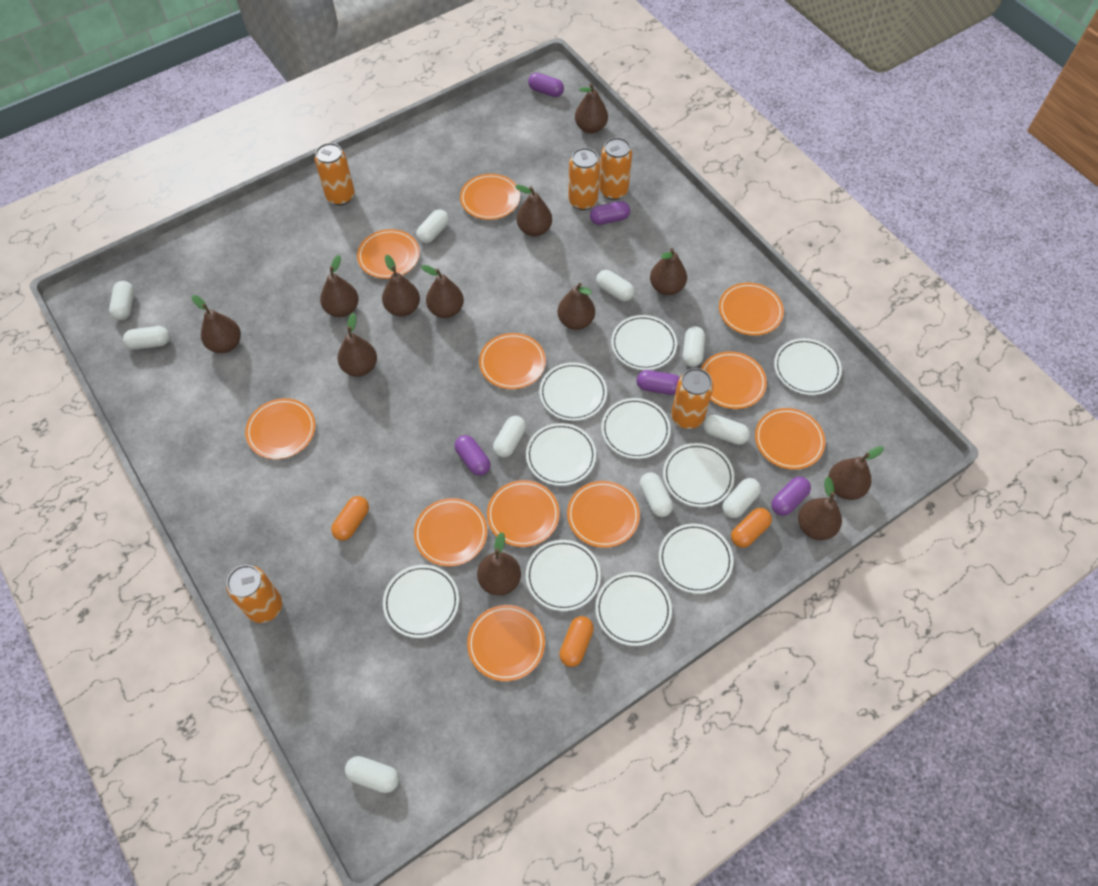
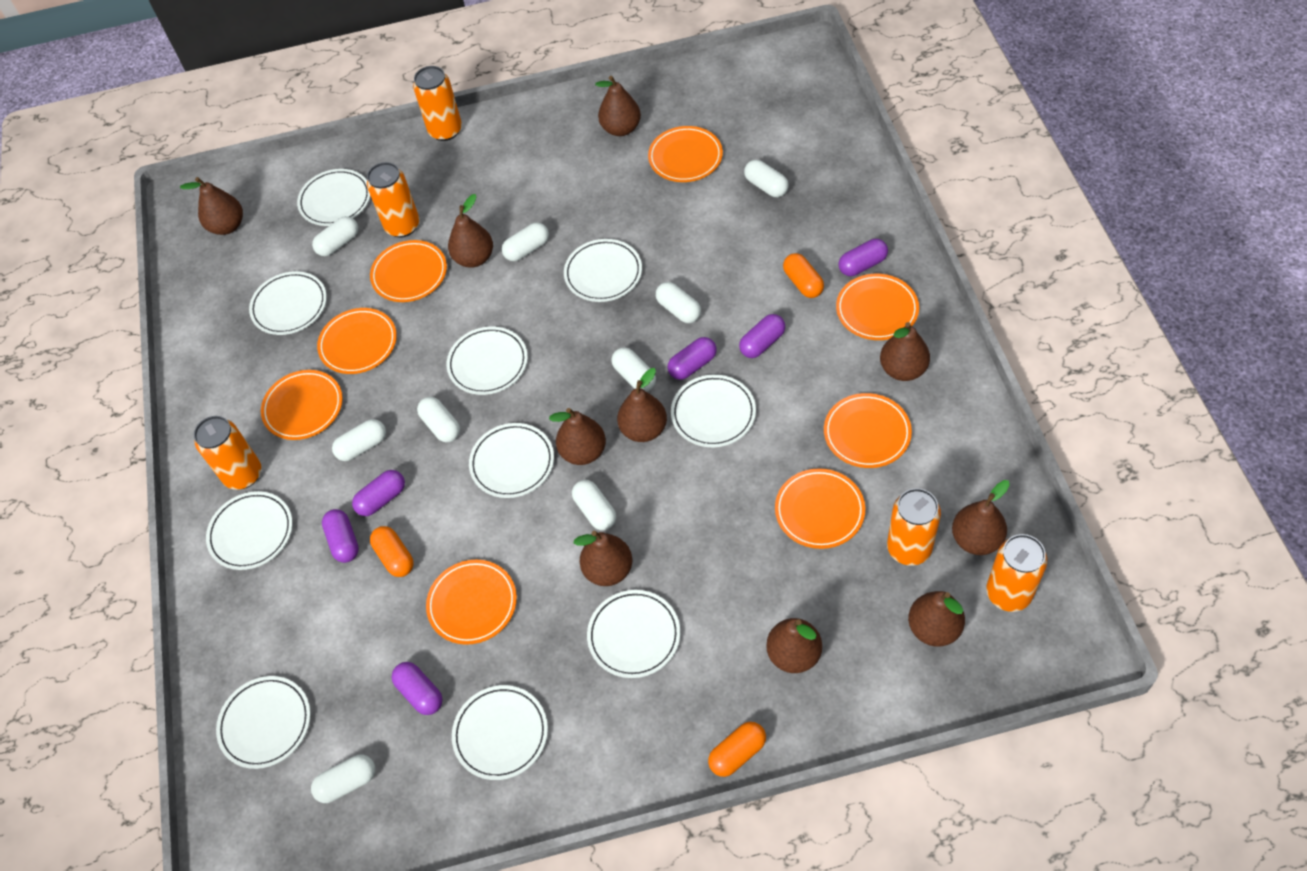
brown pear: [191,295,241,353] [320,255,359,317] [338,313,377,377] [382,255,420,317] [421,265,464,318] [477,532,521,596] [515,185,552,237] [557,283,595,330] [575,83,608,134] [650,248,687,295] [798,476,842,540] [828,446,884,500] = 12 -> [180,177,243,235] [448,194,493,268] [549,408,606,465] [574,531,632,586] [595,76,641,136] [617,368,667,442] [766,618,822,673] [880,322,930,381] [908,591,965,646] [952,480,1010,555] = 10
orange plate: [245,398,315,459] [357,229,420,279] [414,498,487,566] [460,174,520,220] [467,605,545,681] [479,333,546,389] [487,480,560,547] [567,481,640,548] [701,351,767,409] [719,283,784,336] [755,408,825,470] = 11 -> [261,370,343,440] [317,308,397,374] [370,240,447,302] [426,560,517,645] [648,126,723,182] [775,468,865,549] [824,393,912,468] [836,274,919,340] = 8
purple capsule: [455,435,491,476] [528,73,564,97] [590,201,630,225] [637,370,680,395] [771,477,811,516] = 5 -> [322,509,359,563] [352,470,405,516] [391,662,443,715] [668,337,717,380] [739,314,785,358] [838,239,888,276] = 6
white capsule: [109,281,134,320] [123,326,170,349] [345,756,399,793] [416,209,449,243] [493,416,526,458] [596,270,635,301] [640,472,673,517] [683,326,705,367] [704,415,750,445] [722,478,761,518] = 10 -> [311,755,375,803] [312,216,358,256] [332,419,386,461] [417,397,460,442] [502,223,549,261] [572,480,616,530] [611,347,656,392] [656,282,701,323] [744,160,789,197] = 9

